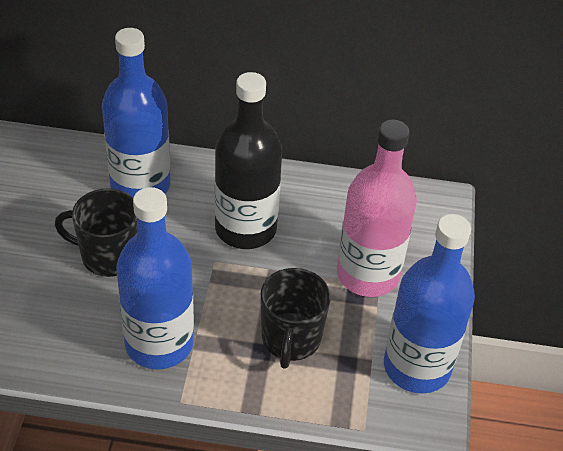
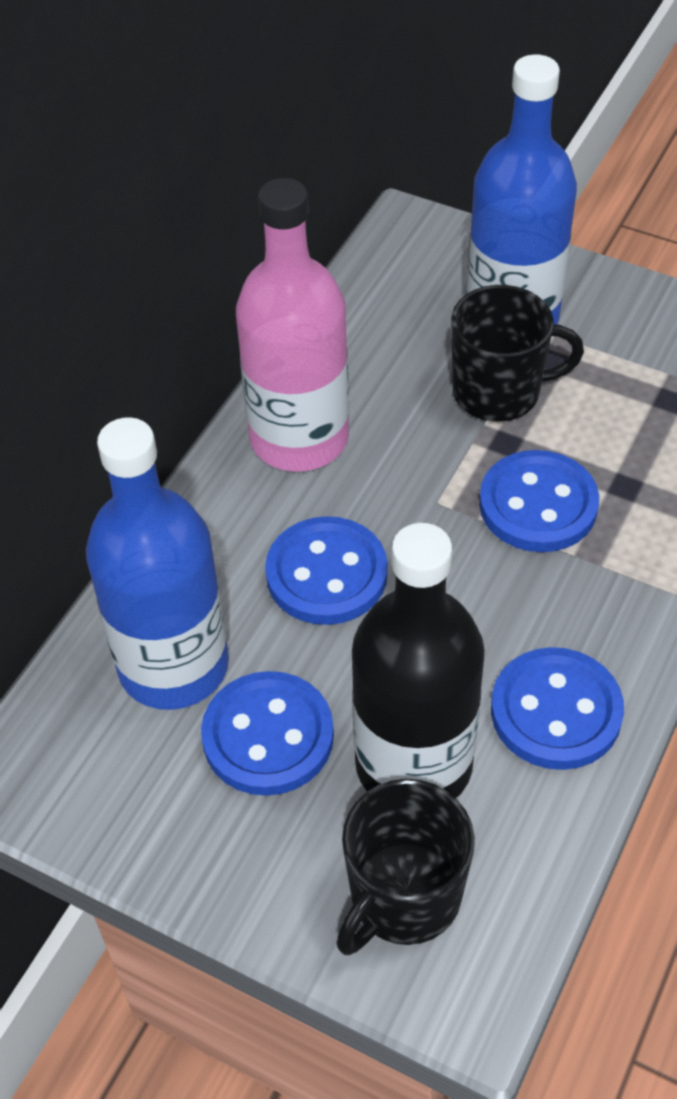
blue bottle: [102,28,171,198] [117,187,194,369] [384,214,475,393] = 3 -> [86,417,229,710] [466,54,577,324] = 2
blue button: none = 0 -> [201,671,334,796] [265,516,388,625] [479,450,599,552] [491,647,624,770] = 4

